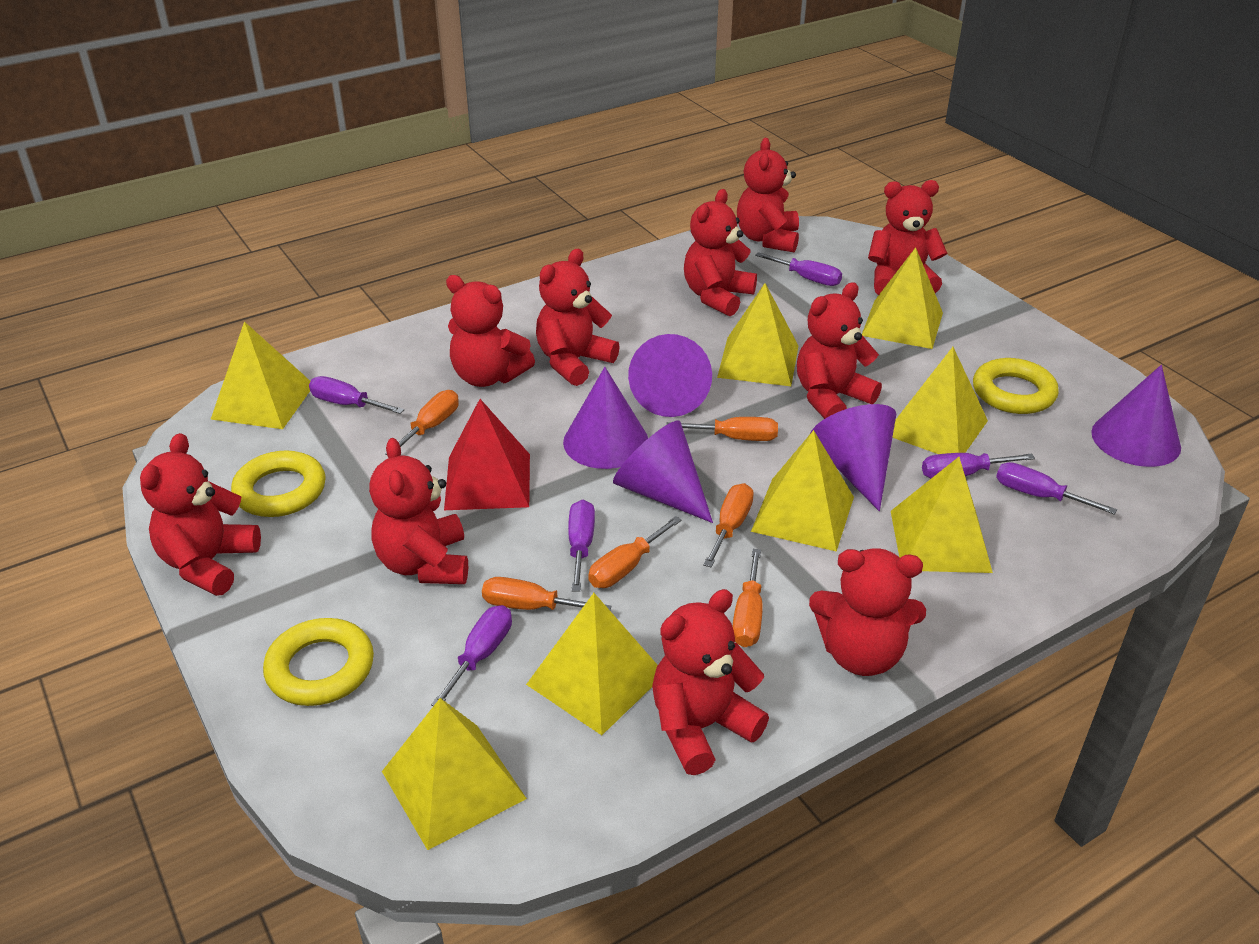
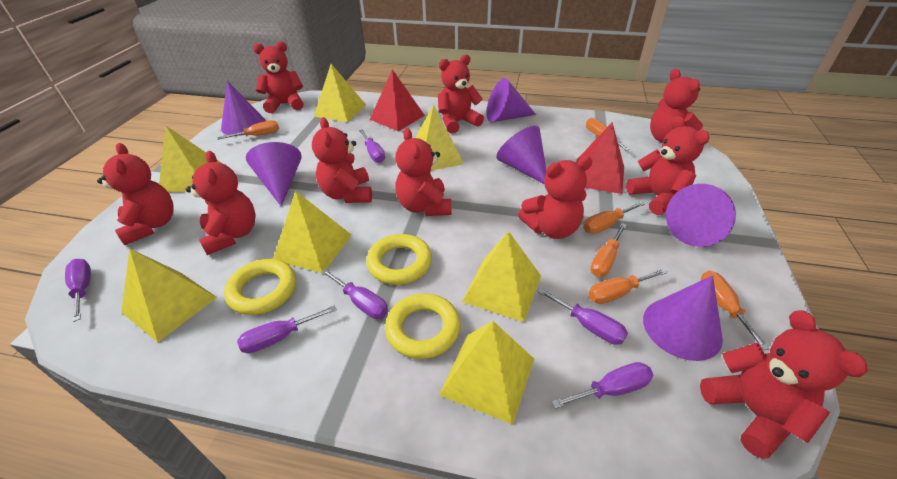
purple cone: [563,367,648,469] [613,421,713,523] [628,334,712,417] [810,404,896,511] [1091,365,1181,467] = 5 -> [221,81,266,136] [246,142,302,206] [487,78,536,122] [496,126,546,184] [643,275,723,361] [666,184,736,247] = 6
red pyramid: [444,399,530,510] = 1 -> [370,69,425,131] [576,122,624,194] = 2
yellow pyramid: [211,321,311,429] [382,698,527,850] [526,593,658,735] [717,283,798,386] [751,430,854,552] [862,247,943,349] [891,457,993,573] [892,347,988,454] = 8 -> [121,248,217,342] [159,125,223,193] [273,191,352,273] [314,64,366,122] [415,105,464,171] [439,321,534,425] [462,231,541,322] = 7

